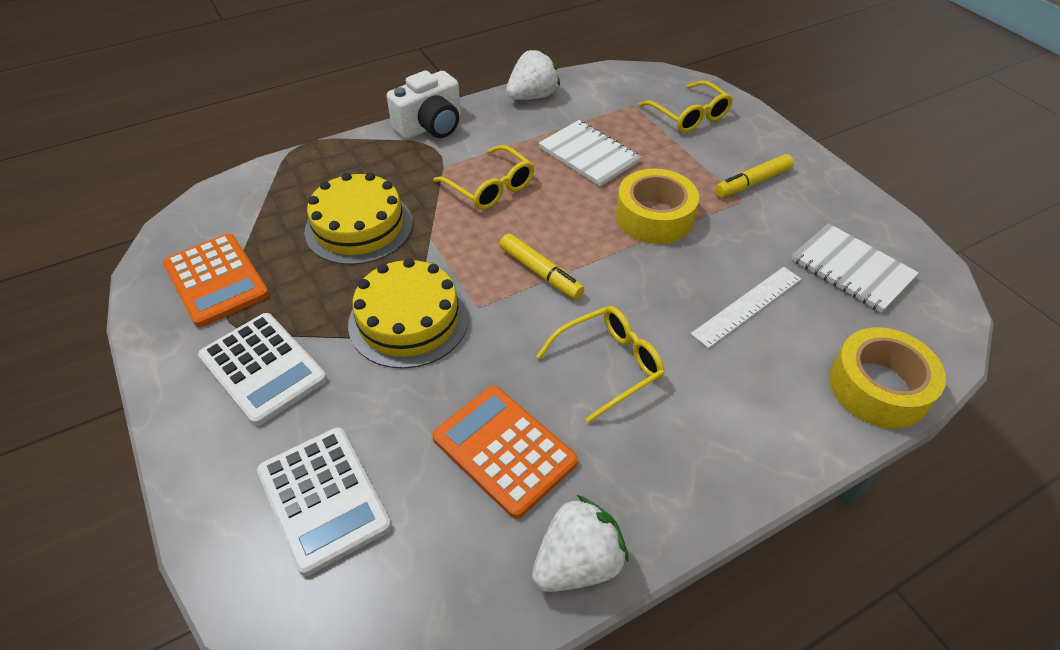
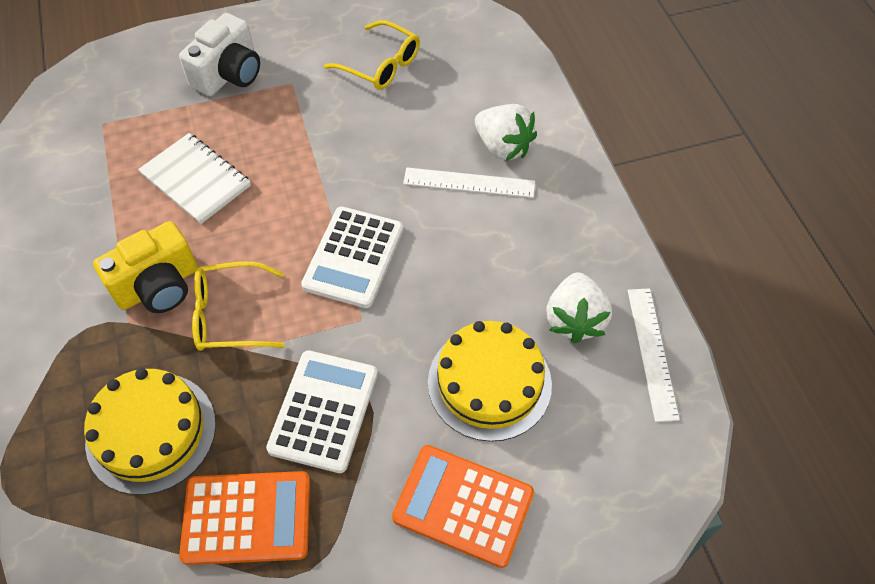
white notebook: [538,120,641,187] [791,223,919,313] = 2 -> [138,133,251,224] = 1
white ruler: [691,267,801,348] = 1 -> [403,168,535,198] [628,288,680,422] = 2
yellow camera: none = 0 -> [93,221,198,313] = 1
yellow glasses: [433,145,534,210] [536,306,665,423] [638,81,733,133] = 3 -> [192,261,285,351] [324,20,420,90] = 2
yellow marker: [499,233,584,299] [715,154,794,197] = 2 -> none = 0
yellow tape: [616,169,699,244] [829,327,946,429] = 2 -> none = 0

